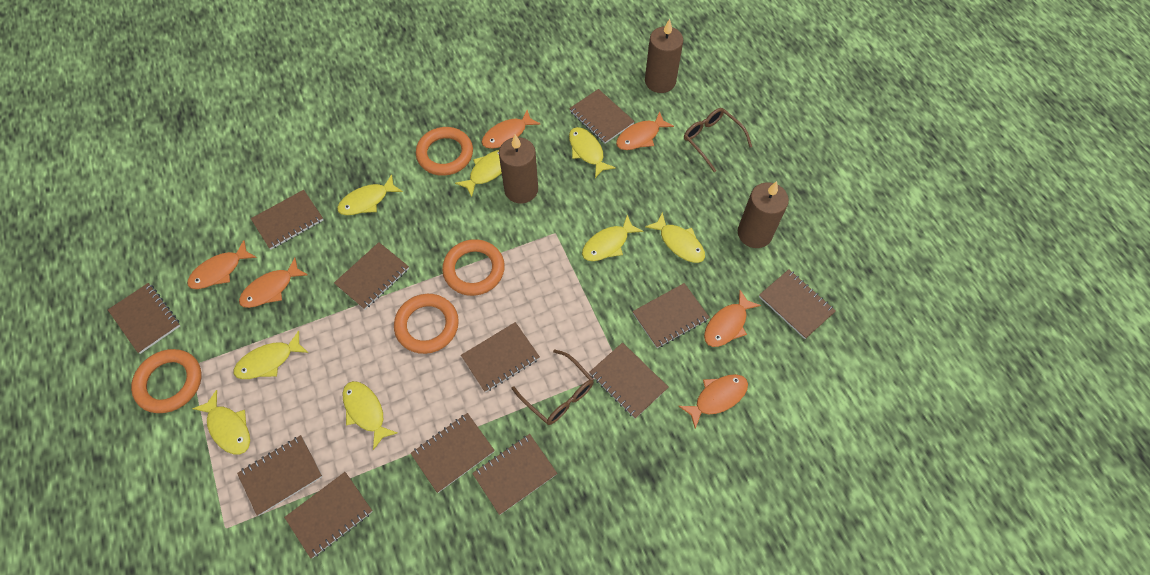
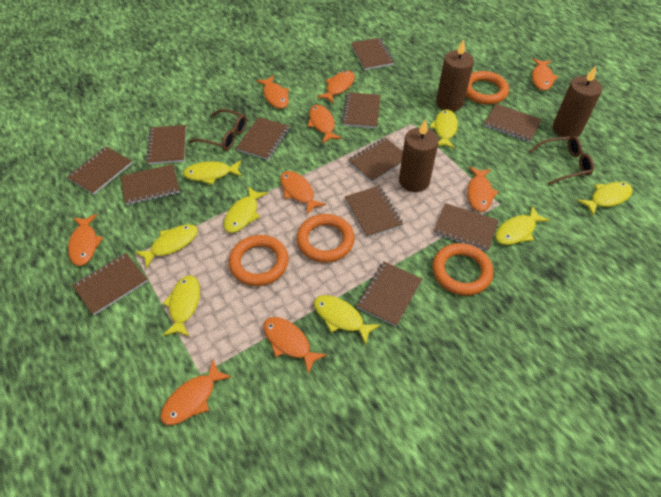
orange fish: [187,240,257,289] [239,257,308,308] [482,110,541,149] [616,111,674,150] [678,374,748,429] [704,290,761,347] = 6 -> [68,214,103,266] [161,360,232,425] [256,75,289,109] [263,317,327,374] [280,171,326,215] [308,105,342,143] [317,71,355,103] [467,167,499,212] [532,58,558,90] = 9

